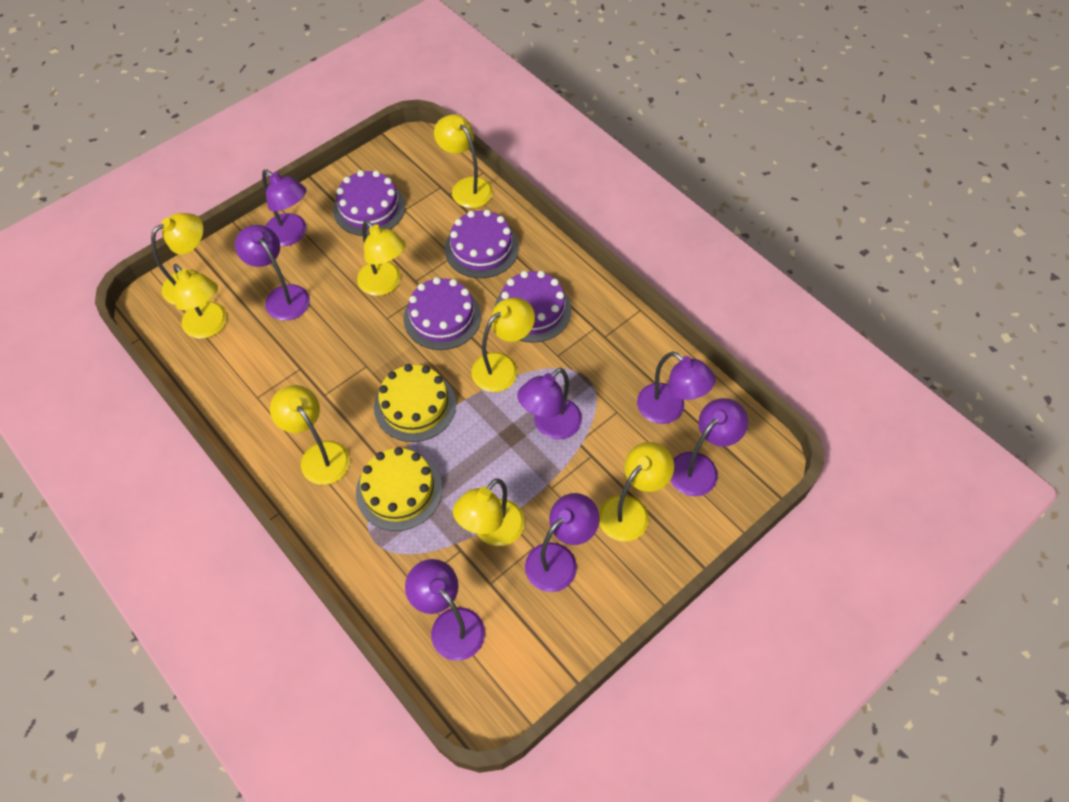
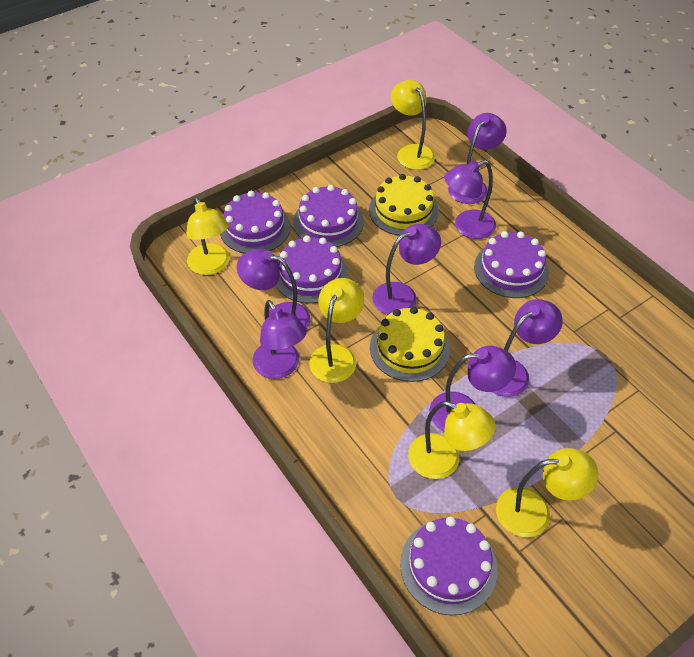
purple cake: [333,170,405,236] [403,277,481,350] [445,210,519,278] [495,271,571,343] = 4 -> [220,191,291,254] [276,235,348,304] [293,185,364,247] [400,516,498,615] [474,231,549,298] = 5
yellow lamp: [151,213,204,305] [173,264,227,339] [270,385,350,485] [357,220,406,296] [434,114,493,208] [453,478,525,546] [471,297,535,392] [599,442,674,542] = 8 -> [186,197,230,275] [309,278,364,383] [391,80,435,170] [408,401,495,479] [496,448,598,537] = 5

